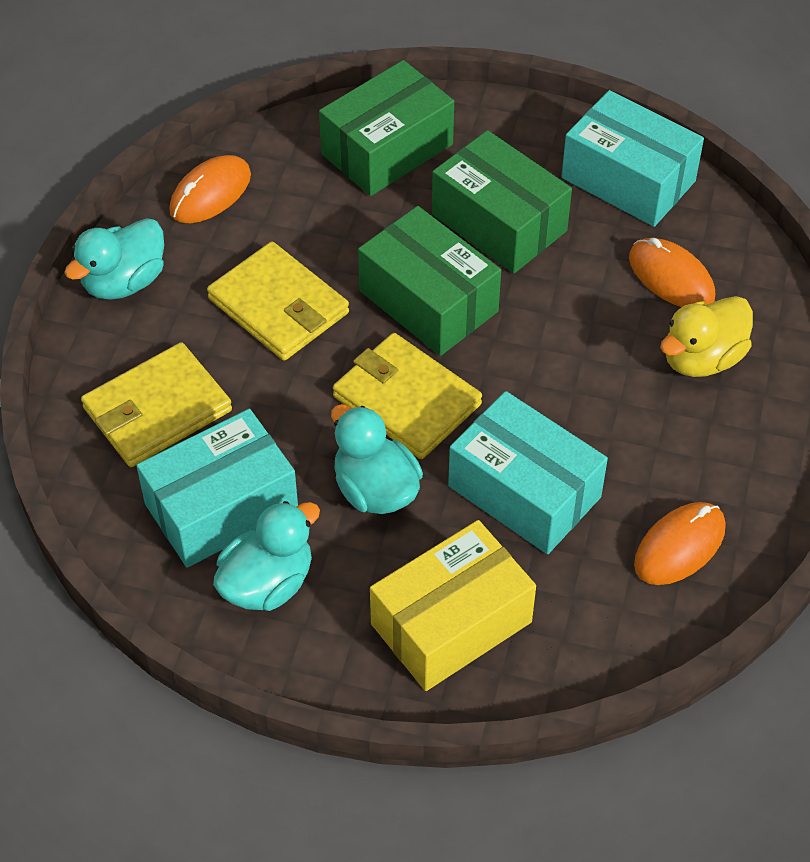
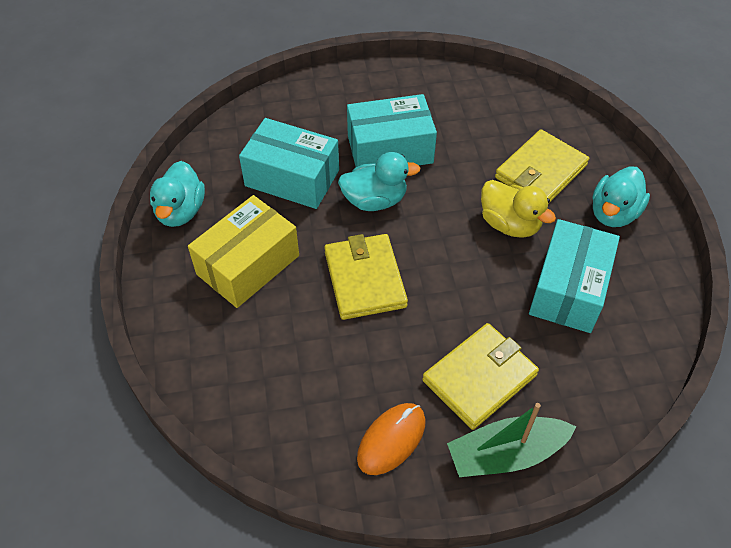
green boat: none = 0 -> [447,403,577,477] = 1
green box: [319,60,454,196] [358,206,501,356] [432,130,572,273] = 3 -> none = 0
orange mouse: [170,155,251,223] [629,238,715,307] [634,502,726,585] = 3 -> [357,403,426,475] = 1

